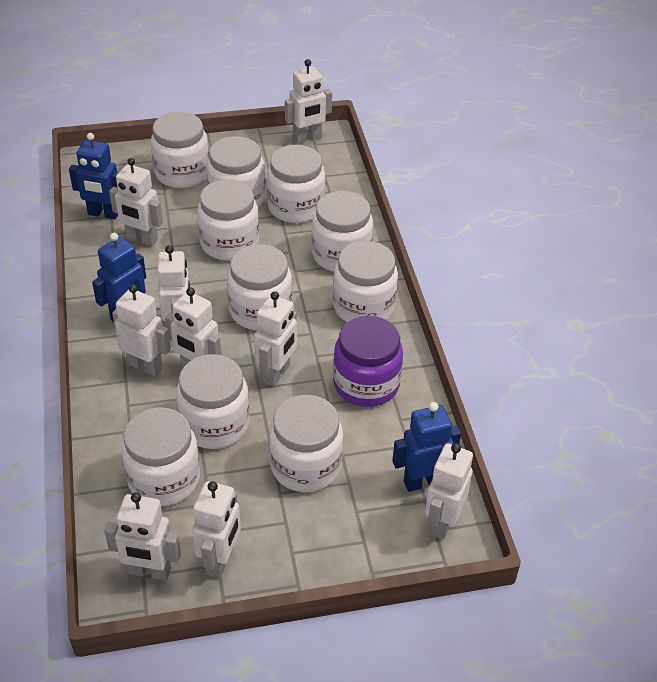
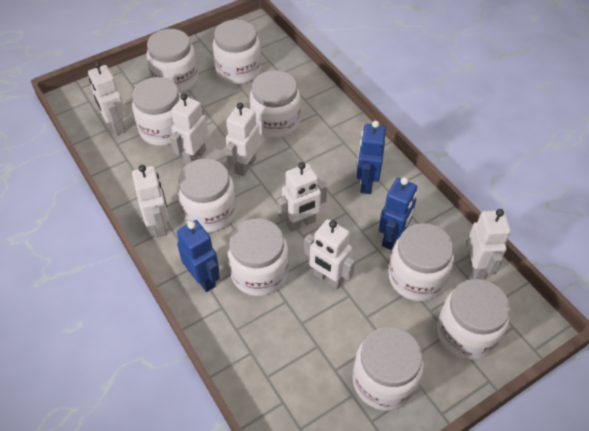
purple jar: [333,316,403,407] = 1 -> none = 0
white jar: [121,407,200,506] [151,112,209,188] [176,354,250,449] [197,179,259,261] [207,136,266,207] [227,244,292,330] [267,145,326,223] [269,395,343,492] [312,191,373,272] [333,241,398,322] = 10 -> [132,77,181,146] [146,29,198,93] [177,159,236,232] [213,20,261,84] [227,219,289,296] [250,70,301,139] [353,327,424,411] [388,223,454,301] [437,279,510,360] = 9
white robot: [104,492,181,581] [109,158,163,247] [112,284,171,376] [157,245,190,321] [165,287,221,367] [192,481,241,578] [254,291,297,386] [285,59,332,144] [425,443,473,540] = 9 -> [88,61,126,135] [132,165,169,238] [170,93,209,165] [226,103,260,176] [277,162,327,232] [304,219,355,289] [467,209,511,280] = 7

